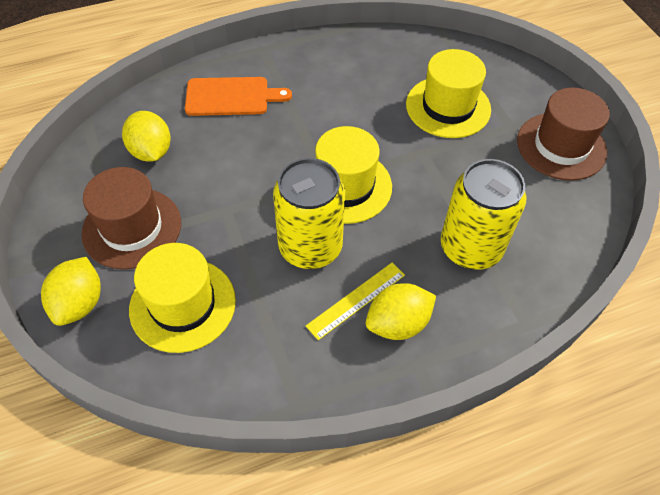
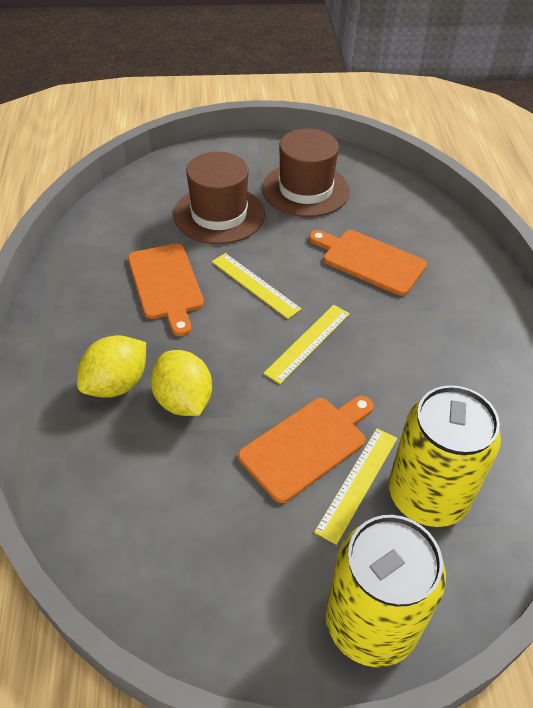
orange cutting board: [185,77,292,116] = 1 -> [128,244,204,336] [238,396,373,503] [309,230,427,296] = 3
yellow hat: [129,243,236,353] [315,126,392,224] [406,49,491,138] = 3 -> none = 0
yellow lemon: [41,257,101,326] [122,111,171,162] [366,283,436,340] = 3 -> [77,335,146,398] [150,350,212,416] = 2
yellow ruler: [306,263,405,340] = 1 -> [212,253,302,319] [263,305,350,384] [314,428,397,545] = 3

